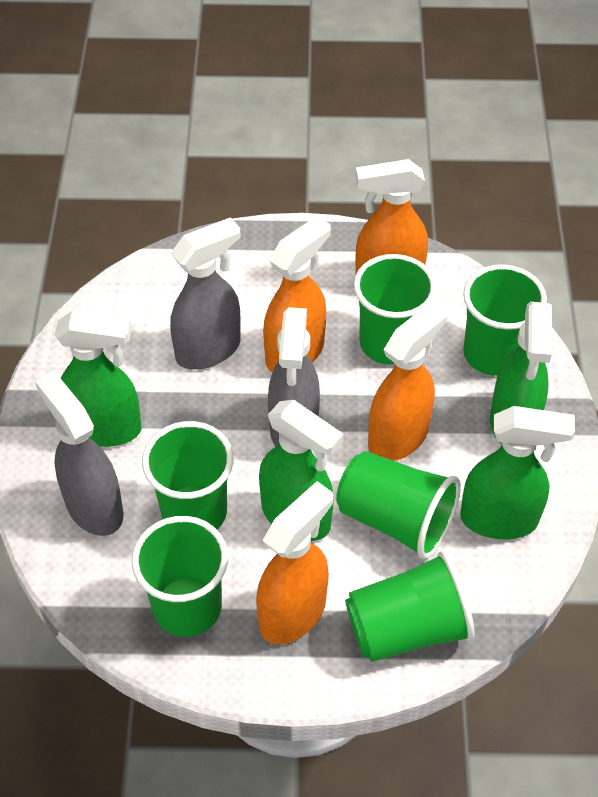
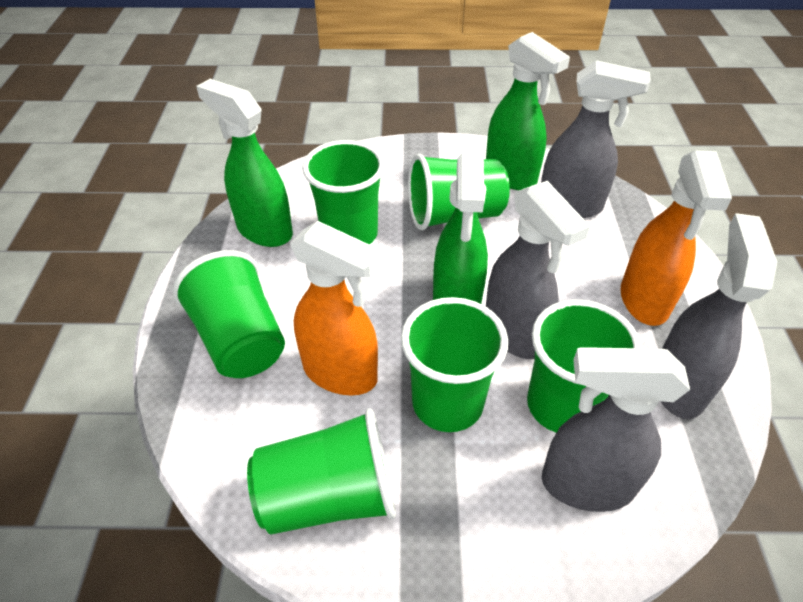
green spray bottle: [55,311,141,447] [259,400,344,541] [460,406,575,539] [490,302,552,444] = 4 -> [196,79,293,247] [433,152,488,304] [486,32,570,190] = 3
grey spray bottle: [35,372,124,536] [170,217,241,370] [268,307,320,447] = 3 -> [486,181,590,359] [541,60,651,218] [542,347,690,512] [660,213,777,419] = 4
orange spray bottle: [256,481,333,644] [263,216,331,372] [355,159,428,276] [368,301,447,461] = 4 -> [290,221,382,396] [621,151,732,326] = 2

